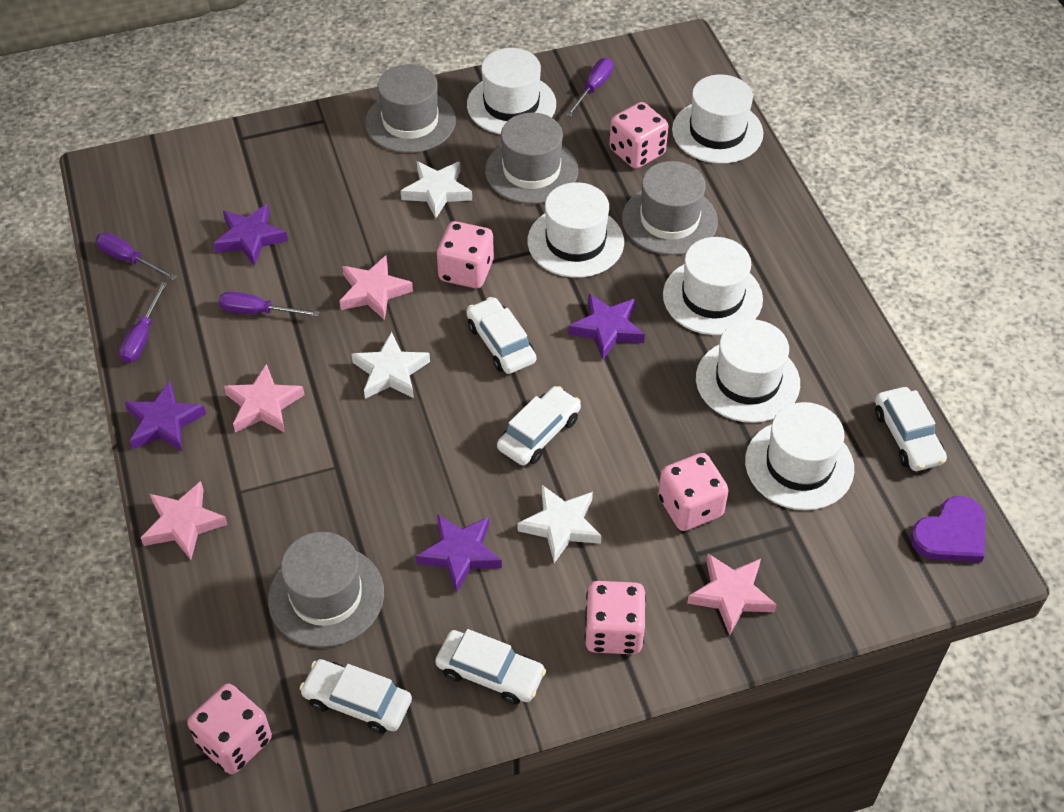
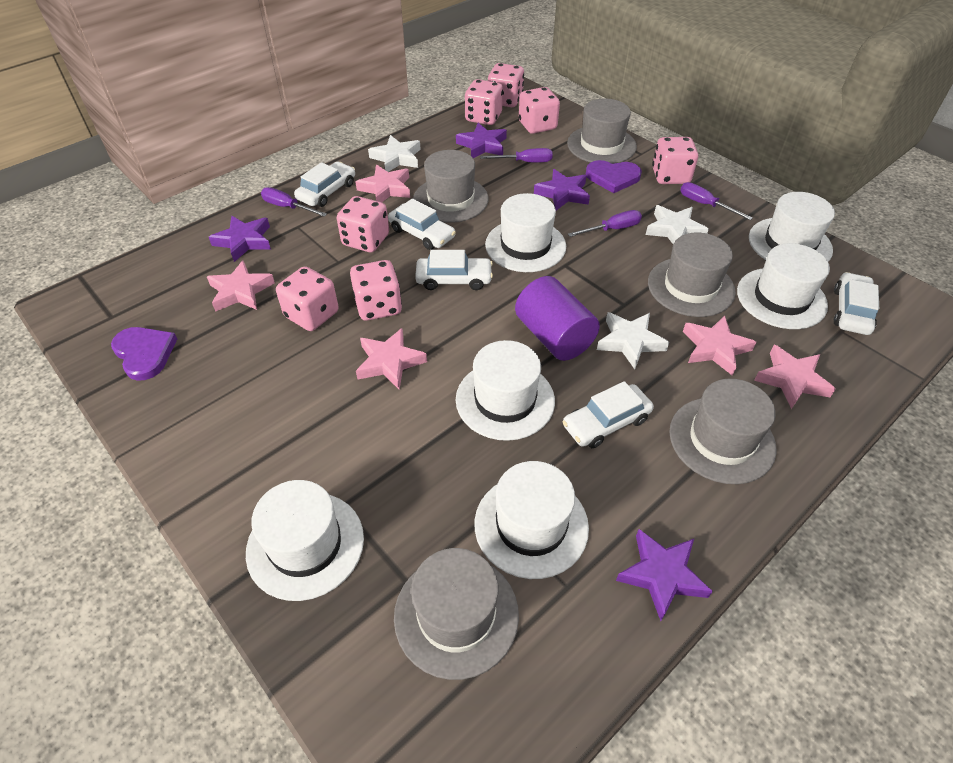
grey hat: [268,532,384,648] [365,65,456,153] [485,113,578,204] [622,161,718,255] = 4 -> [394,548,519,680] [413,150,488,223] [567,99,637,164] [648,233,736,317] [669,379,776,484] = 5
pink dice: [187,684,272,774] [437,221,494,288] [584,581,646,654] [609,102,668,169] [658,453,729,531] = 5 -> [276,266,339,331] [337,196,389,252] [350,260,402,321] [465,79,503,125] [488,63,524,107] [519,87,560,134] [652,137,698,184] = 7
pink star: [141,481,228,560] [224,364,305,432] [340,255,413,320] [687,554,777,635] = 4 -> [207,260,275,312] [355,165,410,202] [356,328,427,389] [683,316,756,376] [754,345,836,409] = 5
purple cylinder: none = 0 -> [515,276,600,361] = 1
purple heart: [910,496,985,562] = 1 -> [111,327,177,381] [586,160,642,193] = 2

